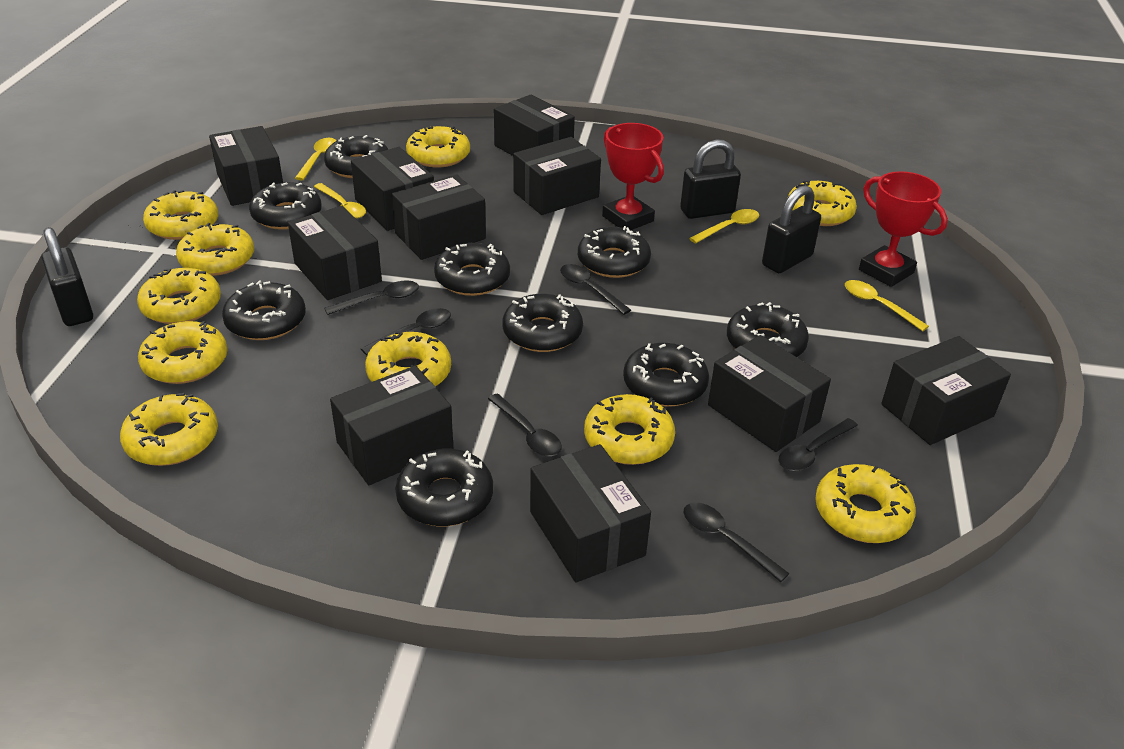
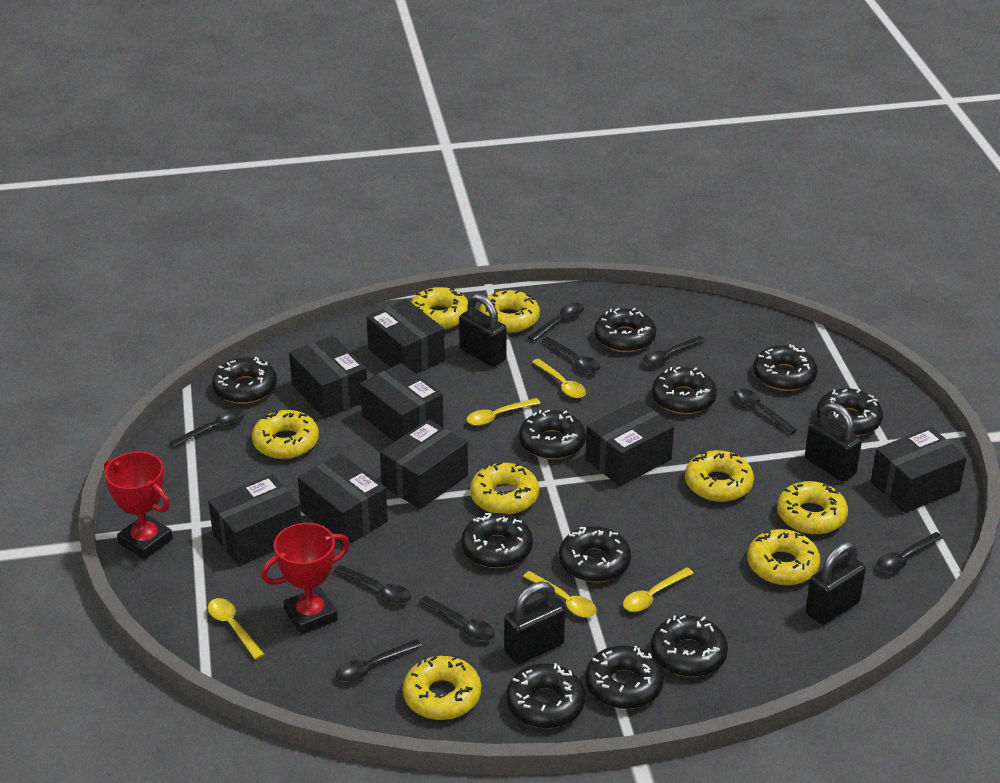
black box: [209,126,283,206] [288,206,382,300] [330,366,453,485] [351,147,434,231] [392,174,486,260] [494,94,575,156] [513,137,601,215] [530,444,651,582] [708,335,831,452] [881,336,1011,445] = 10 -> [208,474,302,566] [289,336,367,418] [298,453,388,546] [360,363,443,442] [367,299,445,374] [380,419,468,509] [585,400,674,486] [871,427,967,513] = 8
black donut: [222,280,306,340] [249,182,322,230] [324,135,389,178] [395,449,493,526] [434,243,510,296] [502,294,583,352] [578,226,651,278] [623,343,709,406] [727,302,809,357] = 9 -> [212,357,277,404] [461,513,533,568] [506,663,585,728] [519,410,586,460] [559,527,631,582] [586,646,664,709] [595,308,656,352] [651,615,728,677] [652,367,717,414] [753,344,817,391] [816,388,883,436] = 11
black padlock: [41,227,93,326] [680,139,741,219] [762,185,821,273] = 3 -> [459,294,507,367] [504,582,565,664] [805,402,862,482] [806,542,866,625] = 4
black spoon: [324,280,419,315] [361,308,451,355] [488,393,562,456] [560,264,631,315] [684,502,790,582] [779,418,858,471] = 6 -> [169,409,245,448] [334,565,411,604] [336,639,422,682] [419,596,495,641] [528,303,584,341] [542,337,600,373] [643,336,706,366] [733,388,797,434] [877,532,943,573] = 9
yellow donut: [120,393,218,466] [137,268,221,324] [138,321,228,384] [143,190,218,240] [176,223,254,276] [365,331,451,387] [406,126,470,168] [584,394,675,465] [788,181,857,226] [815,464,916,543] = 10 -> [252,410,319,459] [403,655,481,720] [411,287,468,330] [470,462,539,515] [479,290,540,333] [685,450,754,502] [747,529,820,585] [777,481,848,535] = 8
yellow spoon: [295,138,336,180] [314,183,366,219] [689,209,759,244] [845,280,929,331] = 4 -> [208,598,265,660] [467,398,541,426] [523,571,597,618] [532,359,586,398] [623,567,694,612] = 5

